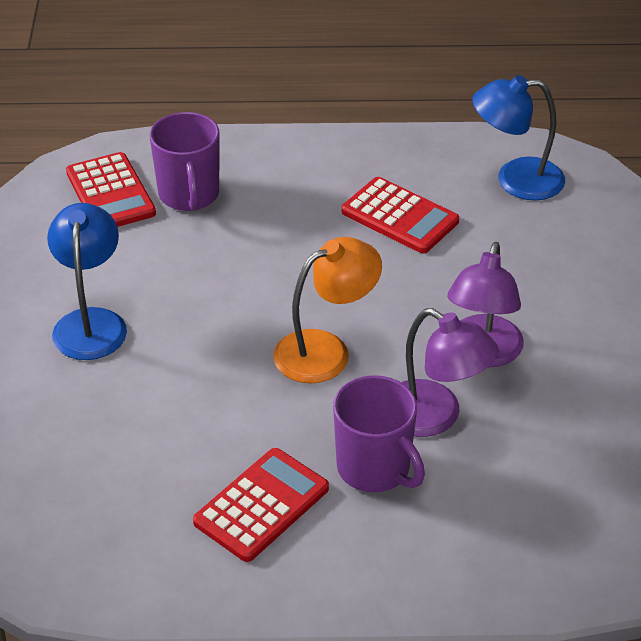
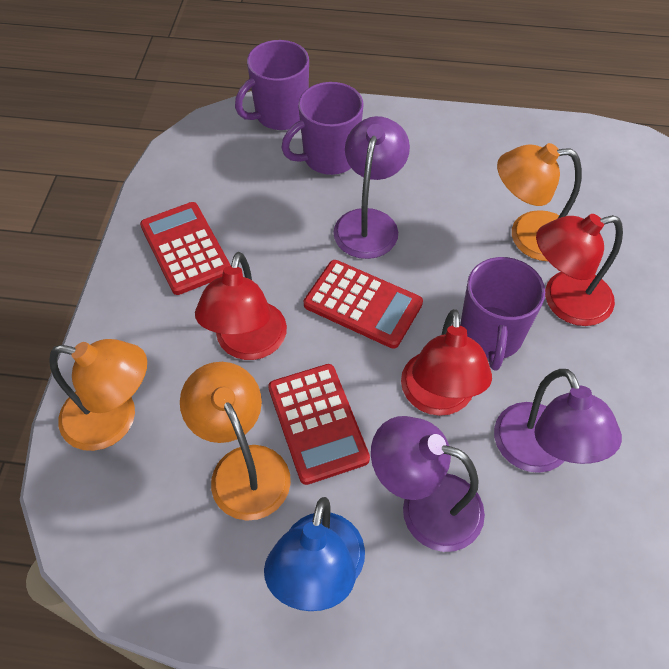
blue lamp: [47,203,127,360] [473,75,565,201] = 2 -> [264,497,365,611] = 1
orange lamp: [273,237,382,383] = 1 -> [49,339,147,451] [180,362,291,521] [497,143,582,261] = 3
purple lamp: [401,308,499,437] [447,242,524,368] = 2 -> [333,116,410,259] [371,416,485,552] [494,369,622,473] = 3
purple mug: [150,112,220,211] [333,375,425,493] = 2 -> [235,40,309,130] [282,82,364,175] [460,257,545,371] = 3
red lamp: none = 0 -> [195,252,287,360] [401,309,492,416] [536,214,623,326] = 3

